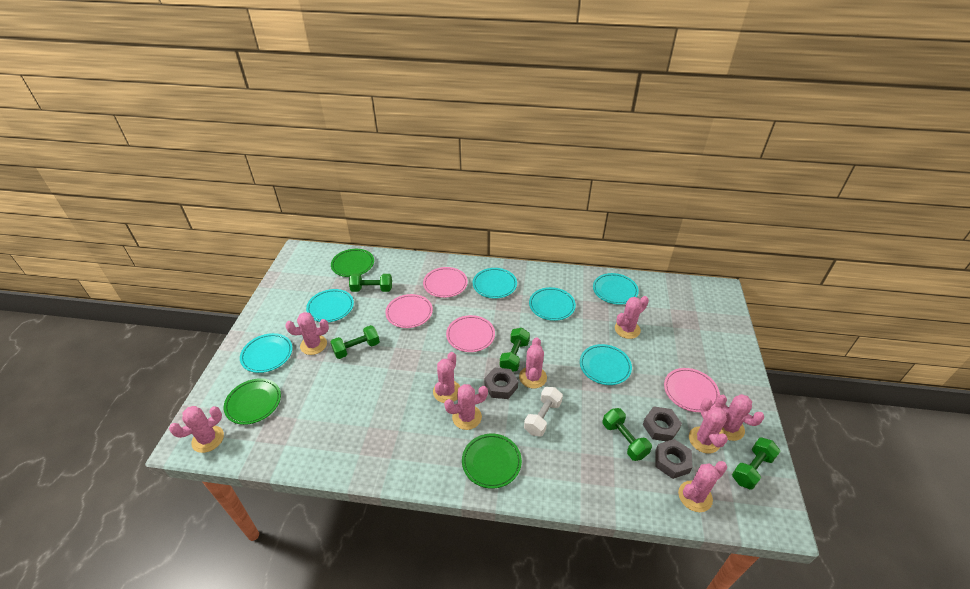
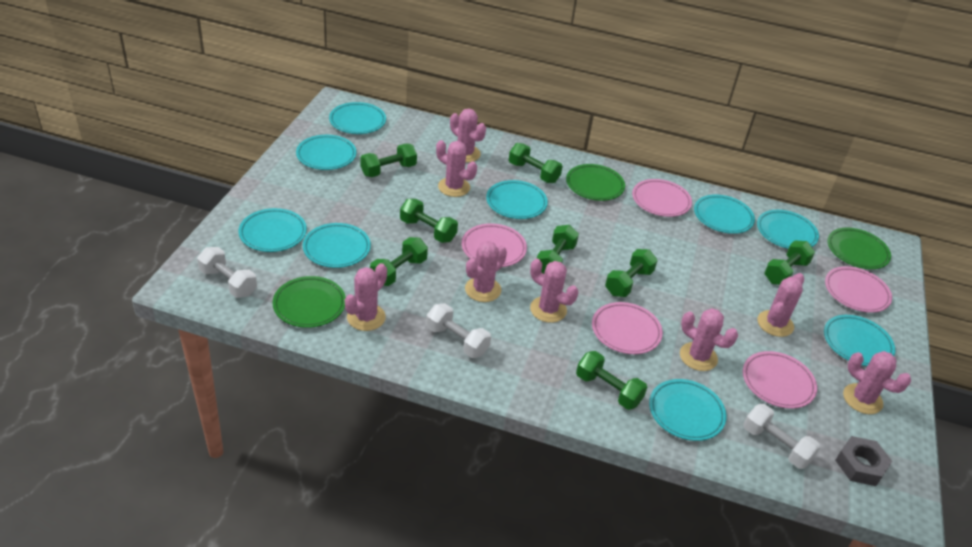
green dumbbell: [331,325,380,359] [349,274,392,292] [500,328,530,372] [603,408,652,461] [732,437,781,490] = 5 -> [360,144,417,177] [370,237,428,286] [400,199,458,243] [509,143,562,183] [537,225,579,274] [576,351,647,410] [605,249,658,297] [764,240,815,285] = 8
grey nut: [484,368,518,399] [643,406,682,441] [655,439,693,479] = 3 -> [835,436,892,486] = 1
pink cactus: [169,406,224,453] [285,312,329,355] [433,352,460,403] [444,384,488,430] [519,337,547,388] [615,296,649,339] [678,461,727,512] [689,398,728,454] [715,394,764,441] = 9 -> [345,263,387,331] [436,140,477,197] [450,109,486,163] [465,241,507,302] [530,259,578,323] [680,308,738,371] [757,273,804,337] [843,351,911,414] = 8
pink plate: [385,294,433,328] [423,267,468,298] [446,315,495,352] [664,368,720,412] = 4 -> [462,223,527,267] [592,302,663,354] [632,179,692,217] [743,351,817,409] [825,266,892,313] = 5
turquoise plate: [240,333,292,373] [306,289,354,322] [473,268,517,299] [529,287,576,321] [580,344,632,385] [593,273,639,305] = 6 -> [238,208,307,252] [296,135,357,170] [303,223,371,268] [329,102,386,134] [486,180,548,219] [649,379,726,441] [694,194,755,234] [757,210,819,249] [824,315,895,366] = 9
white dumbbell: [524,387,563,437] = 1 -> [197,247,257,298] [426,303,491,358] [743,404,821,469] = 3

